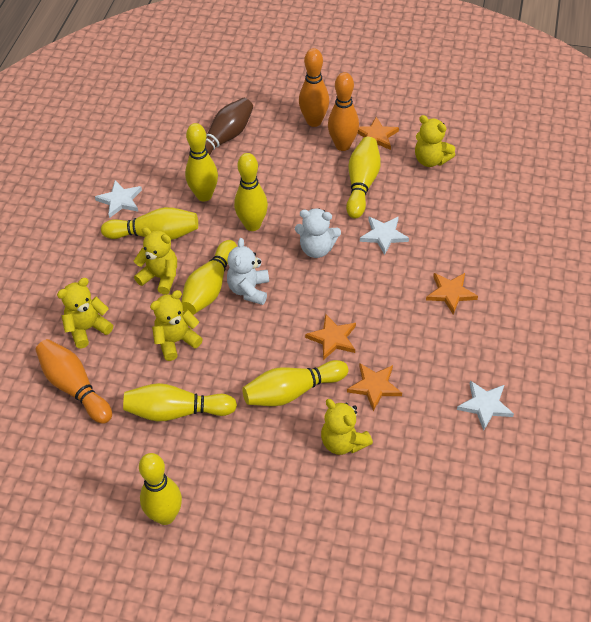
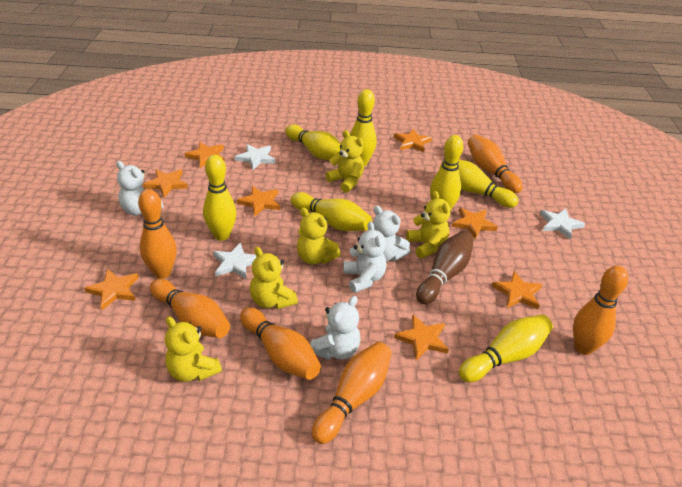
orange bowling pin: [36,339,112,424] [299,48,329,127] [328,72,359,151] = 3 -> [138,189,177,279] [150,279,230,338] [240,307,321,380] [312,342,392,444] [468,135,523,193] [573,266,628,355] = 6
orange star: [305,314,356,360] [347,363,402,411] [357,117,399,150] [426,273,478,315] = 4 -> [84,269,139,310] [143,169,188,197] [184,142,224,168] [237,186,280,217] [394,128,432,152] [394,315,449,360] [452,207,498,239] [492,271,542,309] = 8
white teddy bear: [227,238,269,305] [295,208,341,258] = 2 -> [116,161,163,216] [310,296,361,360] [343,222,386,293] [373,206,410,261] = 4
yellow bowling pin: [101,207,198,240] [123,383,237,421] [139,453,182,525] [181,240,237,315] [185,123,218,202] [234,153,268,231] [242,360,348,406] [346,137,381,219] = 8 -> [203,155,236,241] [285,124,341,160] [291,192,372,231] [350,89,377,166] [430,135,464,209] [440,159,518,208] [459,315,553,382] = 7

